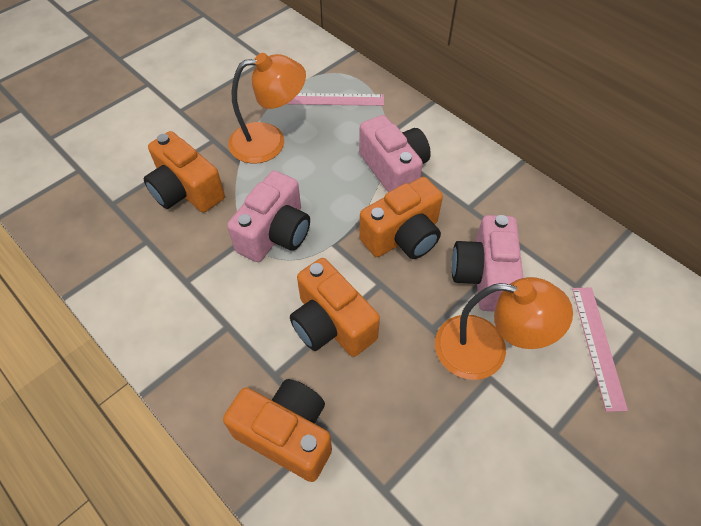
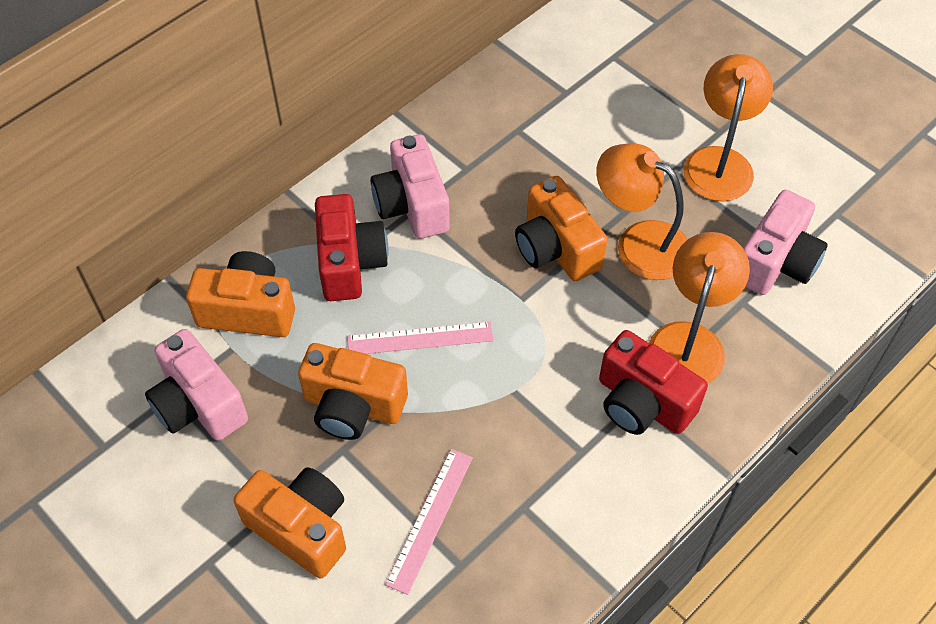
orange lamp: [228,53,306,164] [435,277,573,380] = 2 -> [596,143,688,280] [649,232,750,384] [683,54,773,201] = 3
red camera: none = 0 -> [315,194,389,301] [599,330,708,435] = 2

